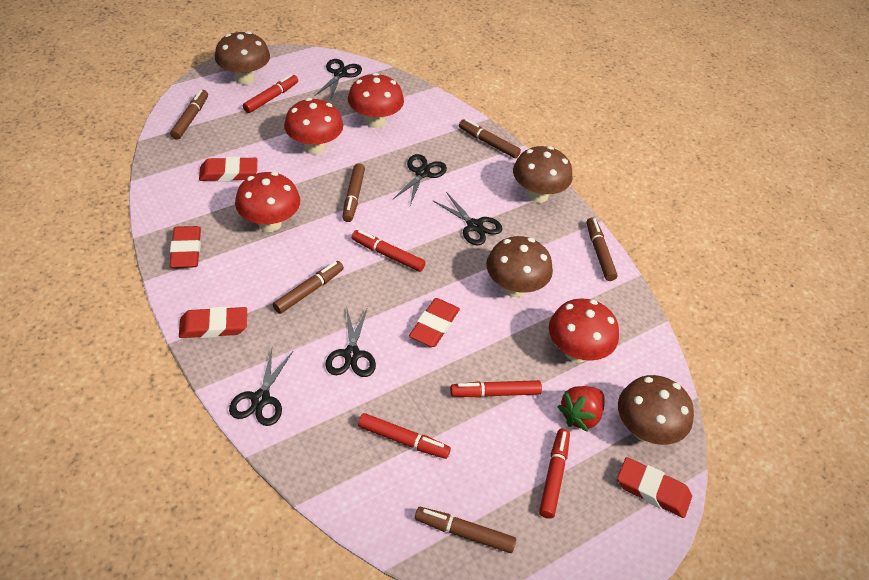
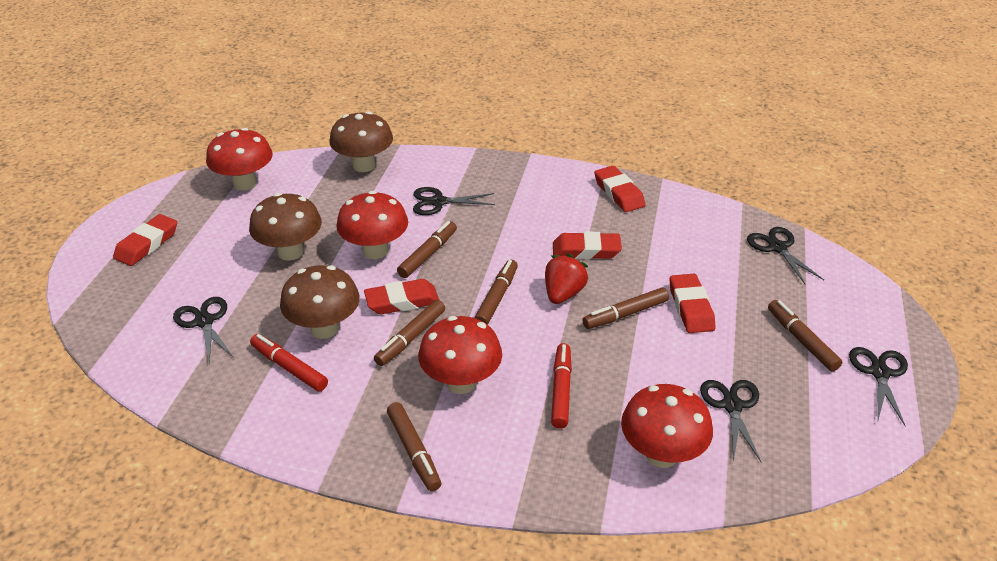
brown mushroom: [215,31,270,85] [486,236,553,298] [513,146,573,203] [618,375,694,445] = 4 -> [249,193,322,261] [280,265,360,339] [329,111,393,172] = 3
red marker: [243,74,298,113] [352,230,426,272] [358,413,451,459] [450,380,542,398] [539,429,570,519] = 5 -> [250,334,328,392] [551,343,572,429] = 2

